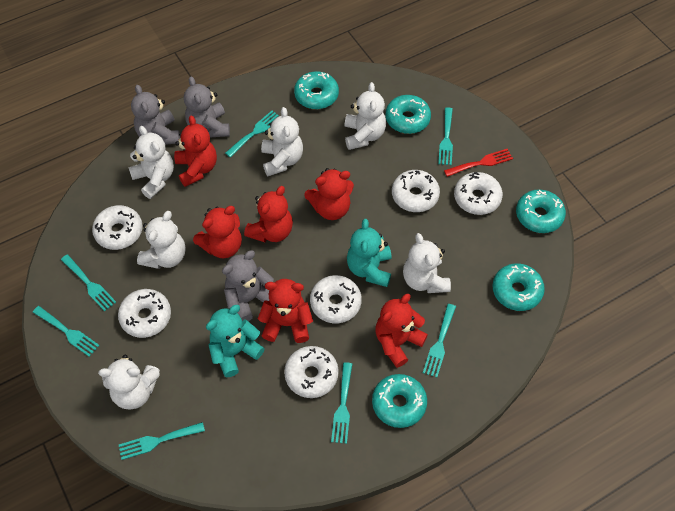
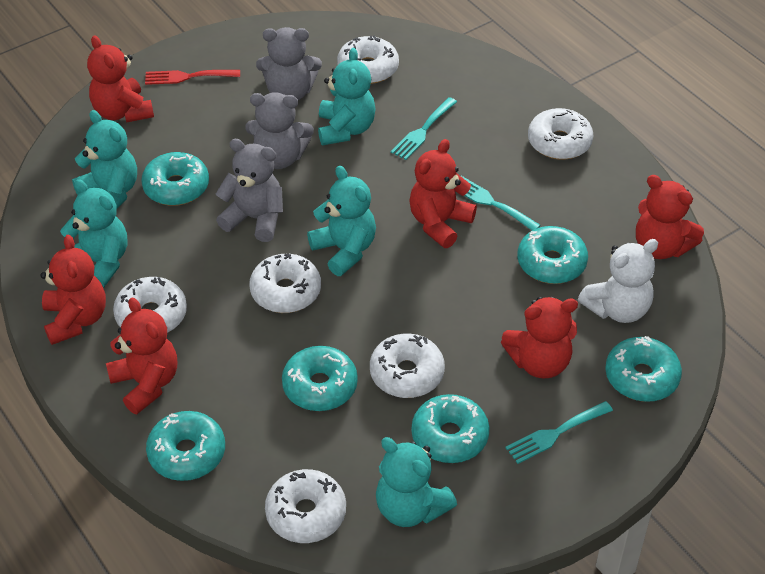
turquoise donut: [294,71,339,109] [372,374,427,428] [386,95,431,134] [492,263,545,311] [516,189,566,233] = 5 -> [141,152,209,206] [146,411,225,481] [282,346,358,411] [412,394,489,463] [517,226,588,284] [605,336,682,402] = 6
turquoise fork: [33,306,100,357] [61,254,116,311] [119,422,205,460] [225,111,279,157] [331,362,352,444] [423,304,456,377] [438,107,453,165] = 7 -> [391,97,457,160] [461,176,541,230] [506,401,613,464] = 3
turquoise teddy bear: [206,305,265,377] [347,219,392,287] = 2 -> [60,179,127,288] [72,110,137,208] [307,166,376,276] [318,48,376,145] [376,437,457,527] = 5
white teddy bear: [98,355,160,410] [128,126,174,199] [137,211,186,269] [261,107,303,176] [345,82,386,150] [403,233,451,293] = 6 -> [578,239,658,323] = 1

